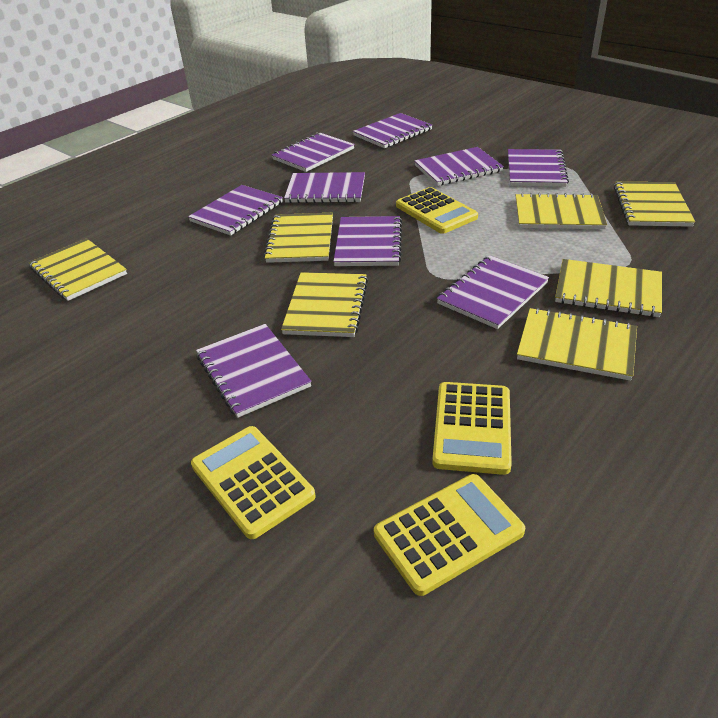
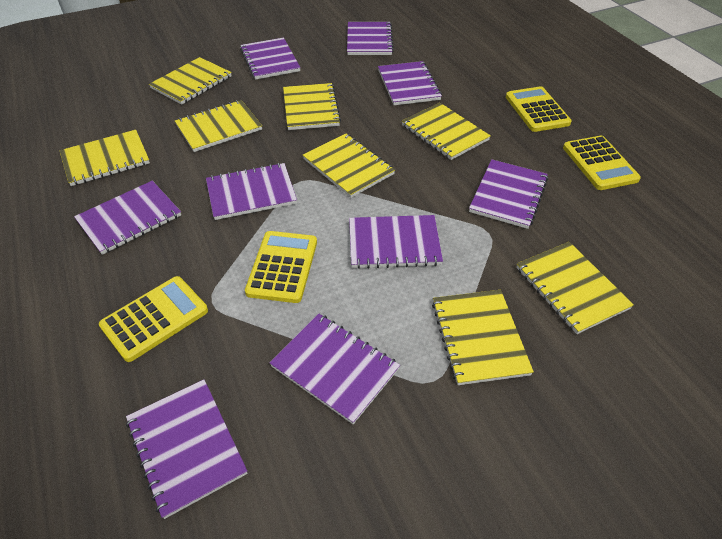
yellow notebook: [29,238,127,301] [264,213,333,263] [281,272,368,337] [516,193,607,229] [517,308,637,381] [555,259,662,317] [614,182,695,227] = 7 -> [59,130,150,186] [149,57,232,105] [175,100,262,152] [283,83,341,130] [303,134,395,198] [402,103,491,160] [432,290,534,385] [516,242,634,334] = 8

